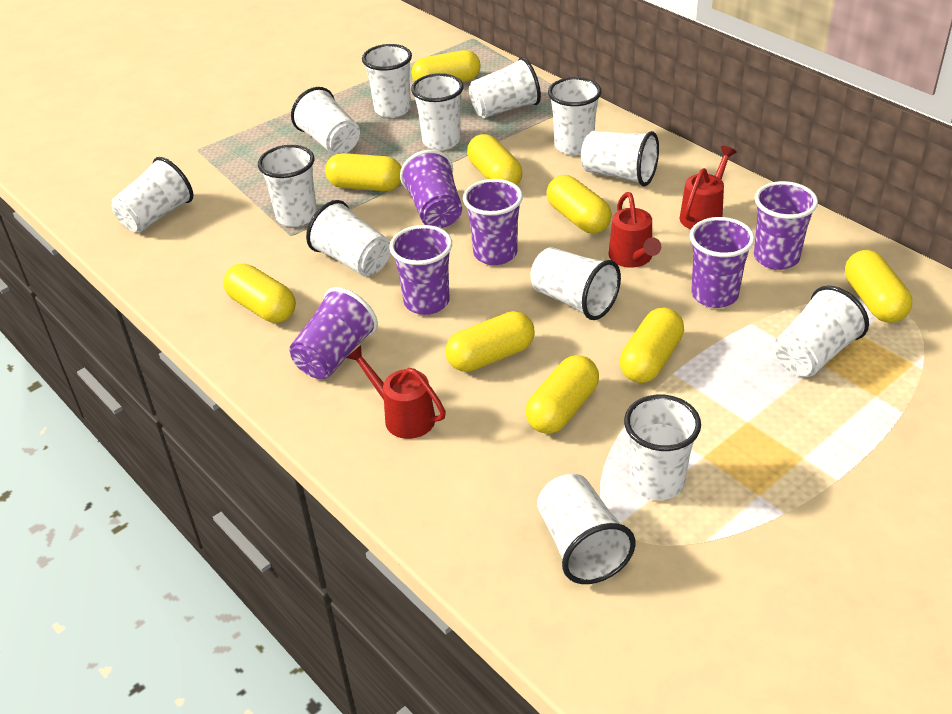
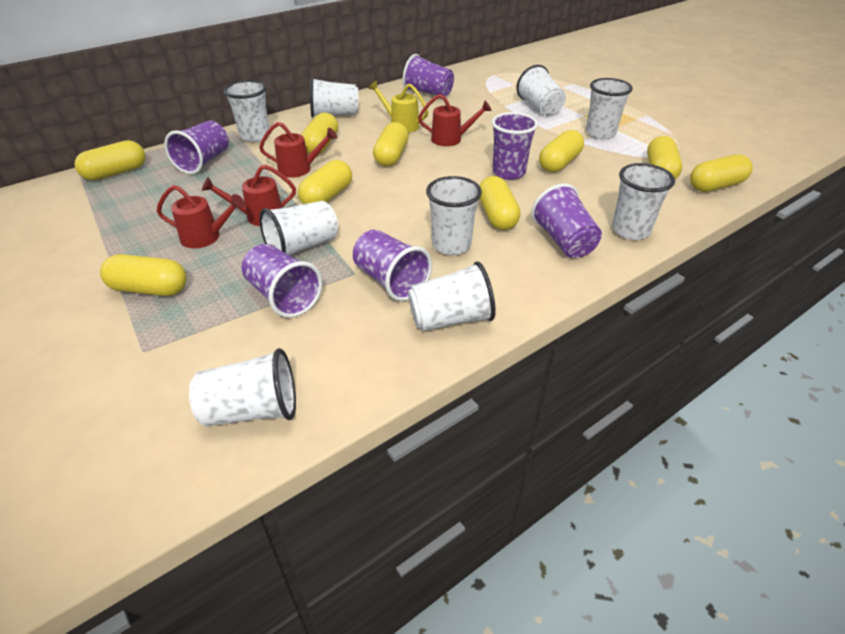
red watering can: [346,345,446,439] [609,192,661,268] [680,146,737,229] = 3 -> [157,185,245,248] [202,165,296,226] [259,122,338,178] [418,94,492,146] = 4
white cup: [111,157,193,233] [258,145,317,227] [291,87,360,155] [306,200,390,277] [362,44,412,118] [411,73,464,150] [469,57,541,118] [530,247,621,320] [537,474,635,584] [548,77,602,155] [581,131,659,186] [624,395,701,500] [774,286,869,377] = 13 -> [189,348,296,427] [224,80,269,142] [259,201,338,255] [310,77,358,118] [408,262,496,331] [426,176,482,255] [516,65,566,116] [586,78,633,139] [612,163,675,240] = 9
yellow watering can: none = 0 -> [368,81,428,133] = 1

